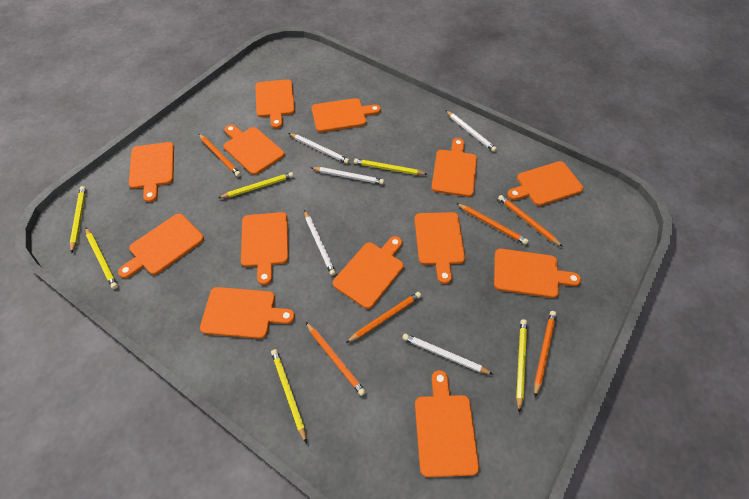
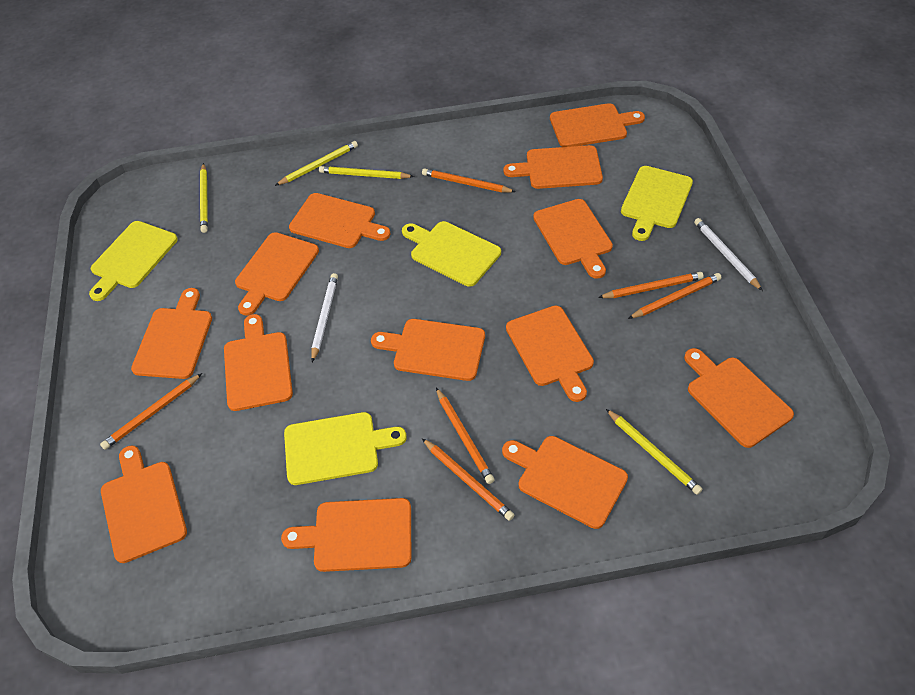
white pencil: [289,133,349,164] [304,210,336,276] [311,167,384,184] [402,333,493,375] [445,110,497,152] = 5 -> [311,273,338,362] [694,218,763,291] = 2
yellow cutting board: none = 0 -> [89,221,178,301] [284,412,407,485] [402,221,501,287] [621,166,693,241] = 4
yellow pencil: [70,186,86,253] [85,228,118,289] [219,172,294,198] [271,349,307,444] [354,159,427,175] [516,319,527,413] = 6 -> [200,163,208,233] [275,141,358,186] [319,166,414,179] [606,409,702,495] = 4

